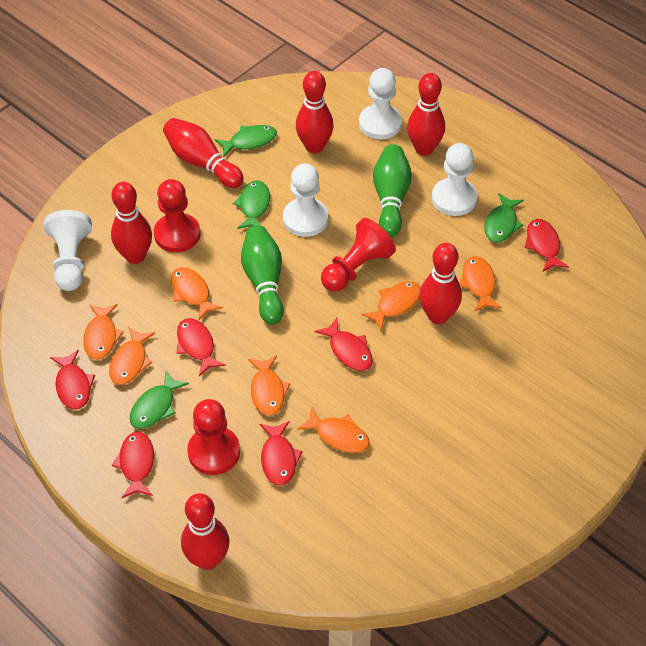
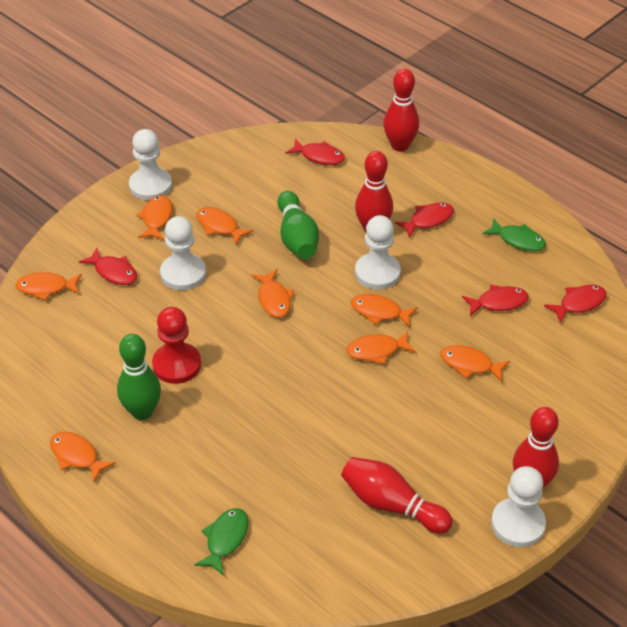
green fish: [130,370,189,429] [215,125,277,157] [233,180,270,229] [484,193,524,243] = 4 -> [194,508,248,576] [482,218,546,251] = 2
orange fish: [83,304,124,360] [109,327,155,385] [171,267,223,320] [248,356,291,416] [297,407,370,453] [361,281,421,331] [459,256,502,311] = 7 -> [15,272,82,301] [50,431,116,482] [136,195,173,240] [196,207,253,245] [252,269,294,318] [346,331,416,364] [351,294,418,327] [440,345,510,382] = 8
red bowling pin: [111,182,152,264] [163,118,243,188] [181,493,229,570] [296,71,334,153] [407,73,445,156] [420,243,462,324] = 6 -> [341,457,453,534] [355,151,393,232] [384,69,419,152] [513,407,559,489] = 4
red fish: [50,350,95,410] [112,432,154,498] [177,318,226,376] [260,421,303,486] [314,318,373,371] [524,219,569,272] = 6 -> [79,248,137,285] [286,138,345,165] [395,203,454,238] [462,285,529,316] [544,285,607,323] = 5
red pawn: [154,179,200,253] [187,399,240,475] [321,218,396,292] = 3 -> [152,307,201,384] = 1

